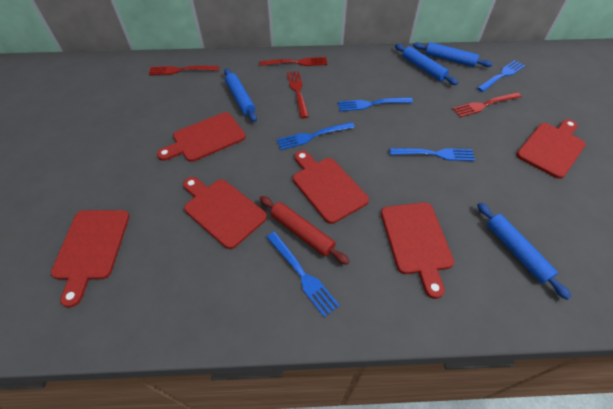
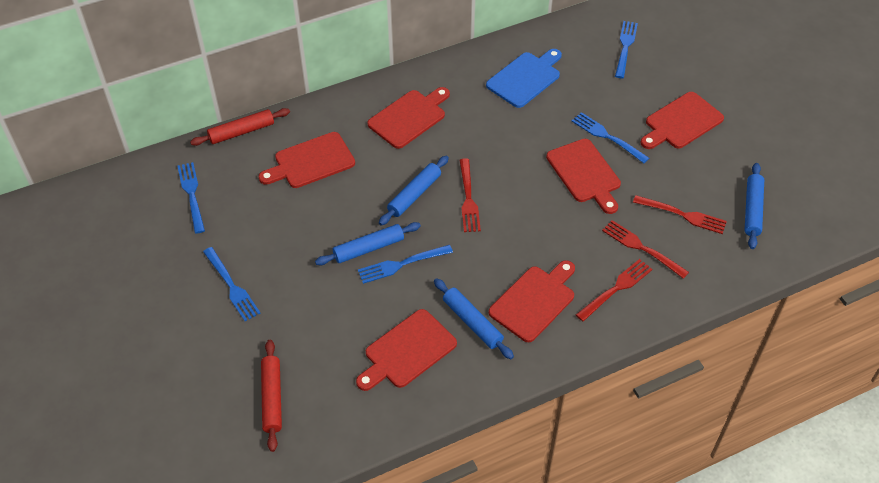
blue cutting board: none = 0 -> [486,49,562,108] = 1
red rolling pin: [260,196,350,265] = 1 -> [190,108,290,146] [261,340,282,452] = 2

